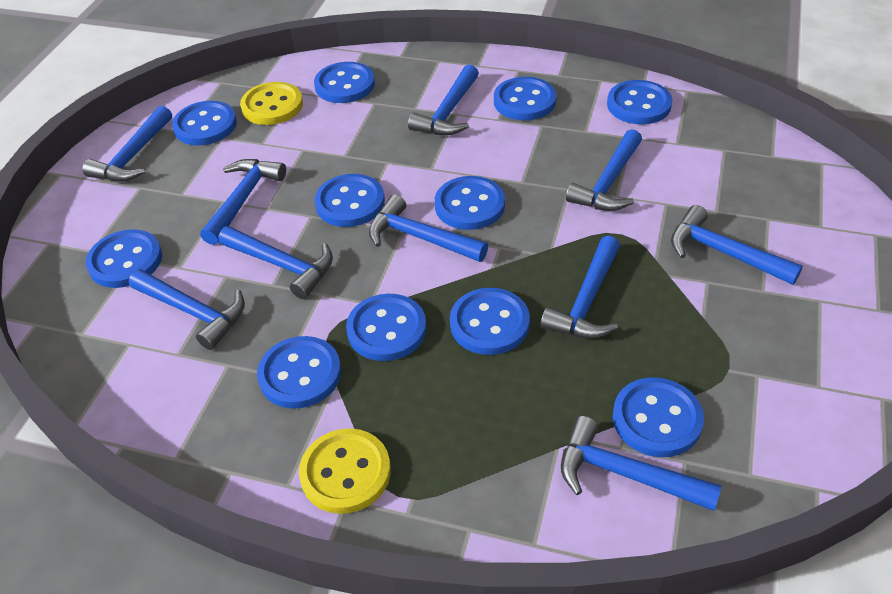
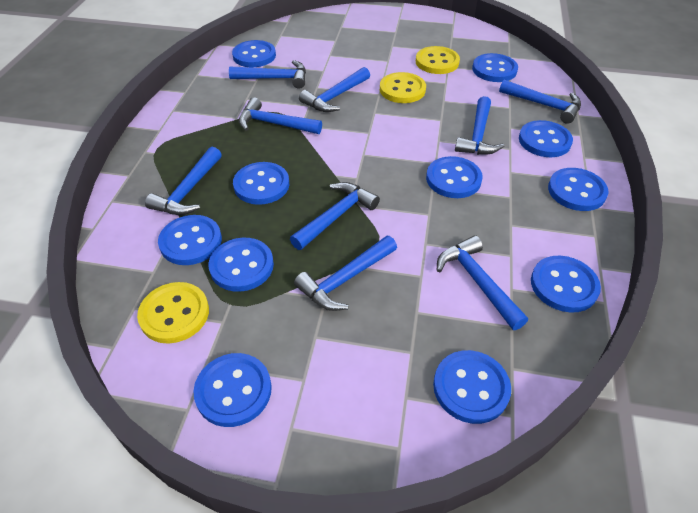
blue hammer: [83,106,172,182] [129,269,245,350] [200,159,286,245] [218,226,333,299] [369,194,488,262] [408,64,479,135] [541,236,620,339] [561,416,722,511] [566,129,642,211] [671,205,803,285] = 10 -> [145,147,222,215] [229,60,306,89] [239,97,322,134] [290,182,380,250] [294,236,397,311] [299,67,370,112] [437,235,528,330] [455,96,504,155] [499,80,581,124] = 9
yellow button: [240,82,303,125] [299,428,391,514] = 2 -> [137,282,209,344] [380,72,426,103] [416,46,460,74] = 3

